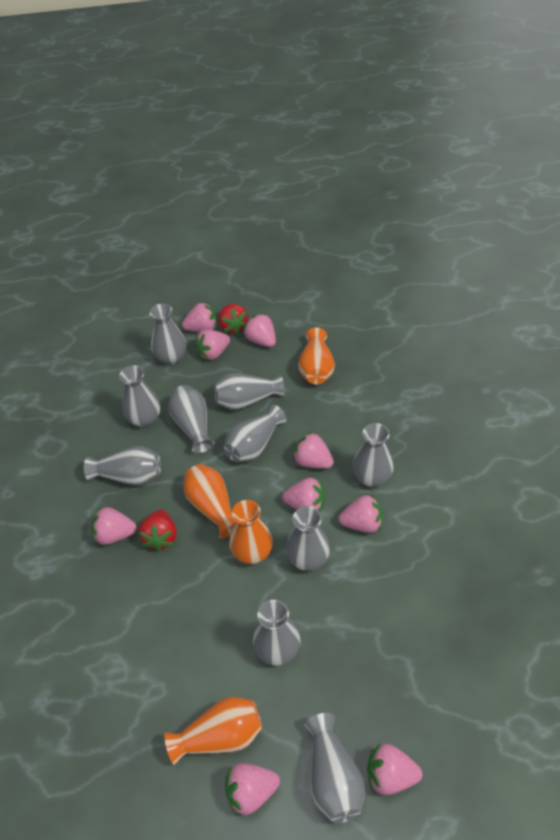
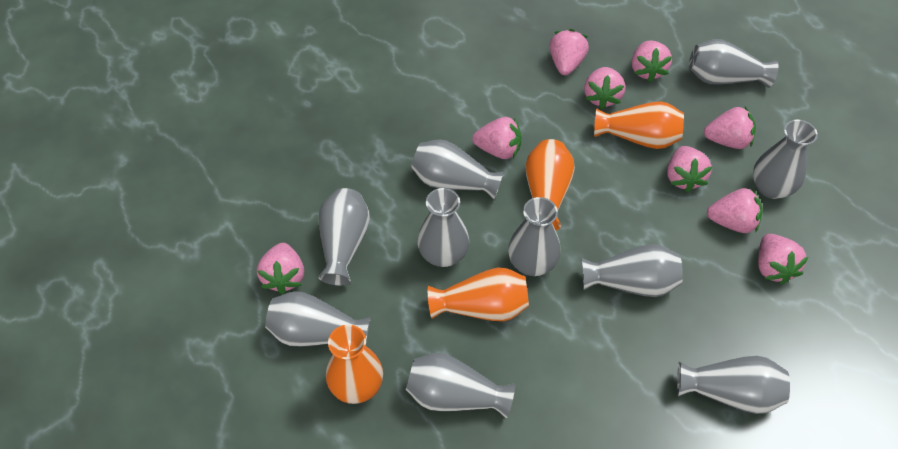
red strawberry: [139,509,177,552] [218,304,248,335] = 2 -> none = 0

